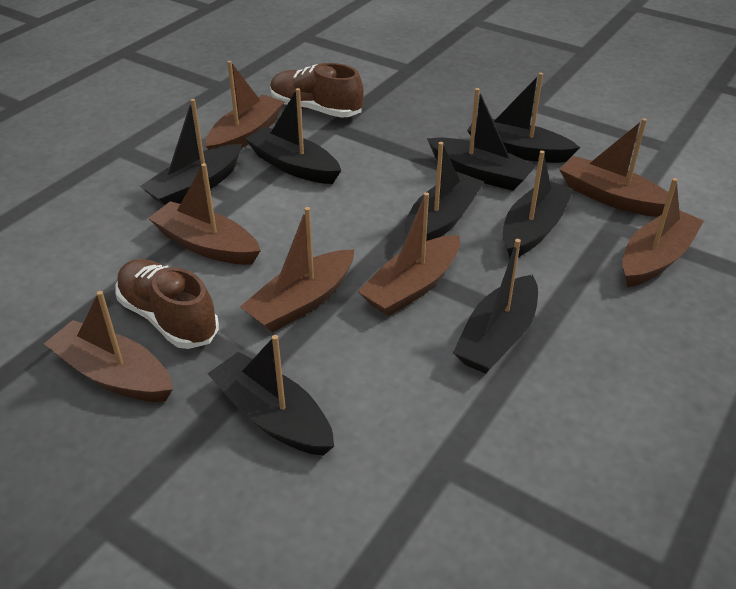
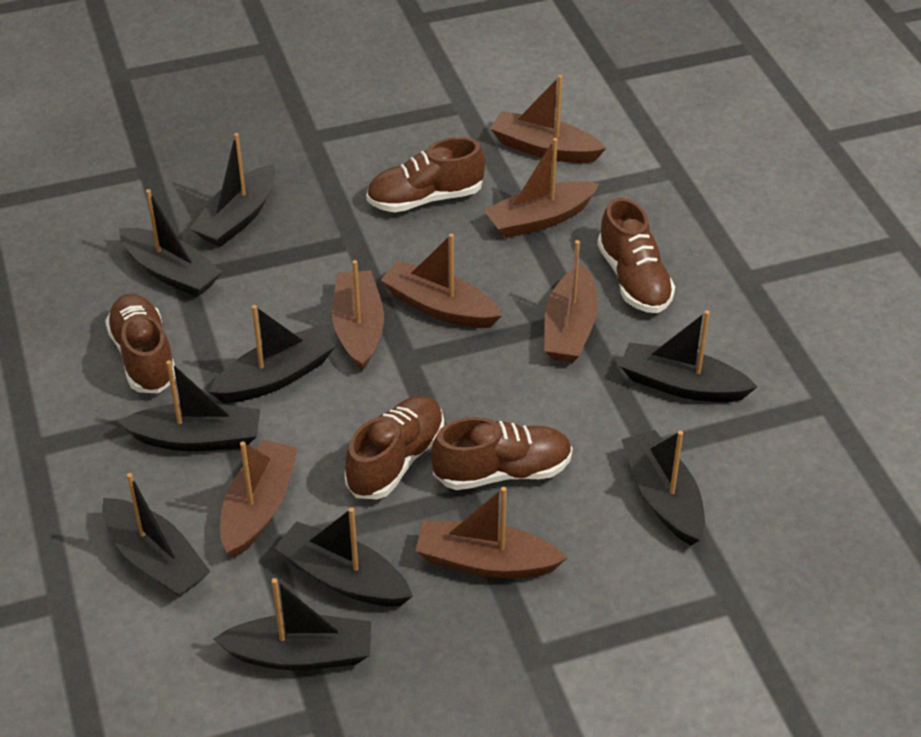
black boat: [140,99,242,206] [207,335,334,456] [245,88,341,184] [405,142,484,241] [427,88,537,191] [453,239,538,374] [467,72,580,163] [503,151,574,258] = 8 -> [102,473,211,597] [118,360,260,451] [119,189,223,297] [190,133,276,247] [209,305,336,403] [213,578,371,670] [275,507,413,607] [620,310,757,402] [621,430,705,545] = 9
brown shoe: [115,259,219,349] [270,63,364,118] = 2 -> [105,294,176,393] [345,395,444,499] [366,137,485,212] [431,417,573,490] [597,197,675,313] = 5

